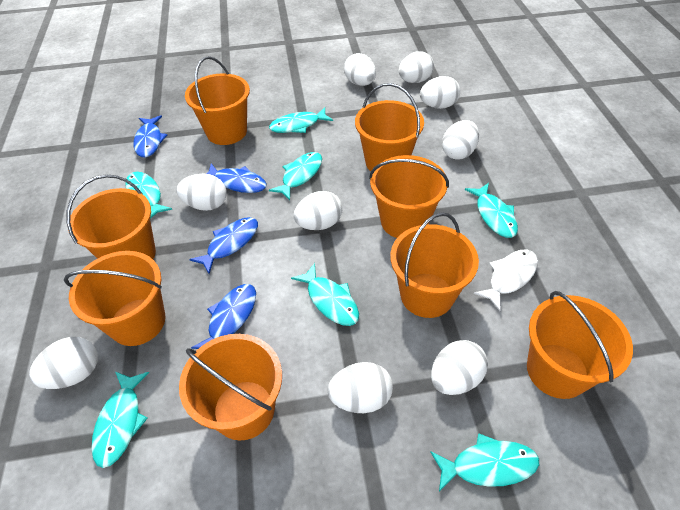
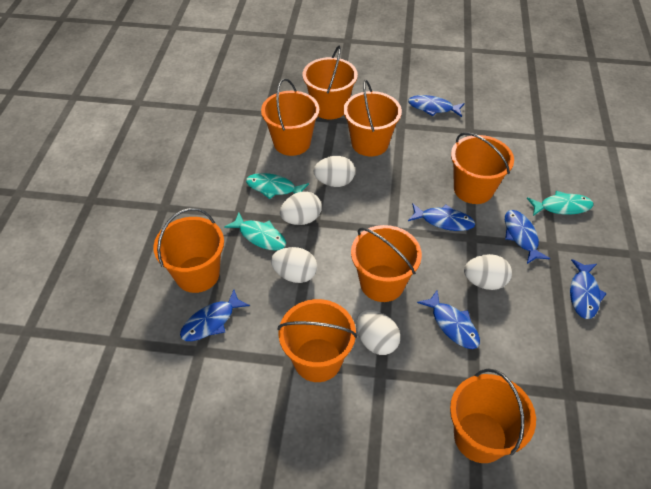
blue fish: [134,115,167,158] [189,217,258,274] [191,284,256,349] [206,163,267,193] = 4 -> [180,290,250,341] [408,95,465,117] [408,203,475,231] [417,290,480,349] [505,210,550,264] [570,259,607,319] = 6
turquoise fish: [91,372,149,468] [125,172,172,219] [269,107,333,133] [269,152,322,200] [291,263,359,326] [430,433,539,491] [465,183,518,238] = 7 -> [224,213,286,250] [246,173,309,199] [527,191,593,216] = 3
white egg: [29,337,98,389] [176,174,227,211] [293,191,342,230] [327,362,393,413] [344,53,376,86] [399,51,434,83] [420,76,460,109] [431,340,488,395] [442,120,479,160] = 9 -> [271,247,317,283] [280,191,322,225] [314,156,355,187] [356,310,400,355] [464,254,512,290] = 5
white fish: [474,250,538,311] = 1 -> none = 0

